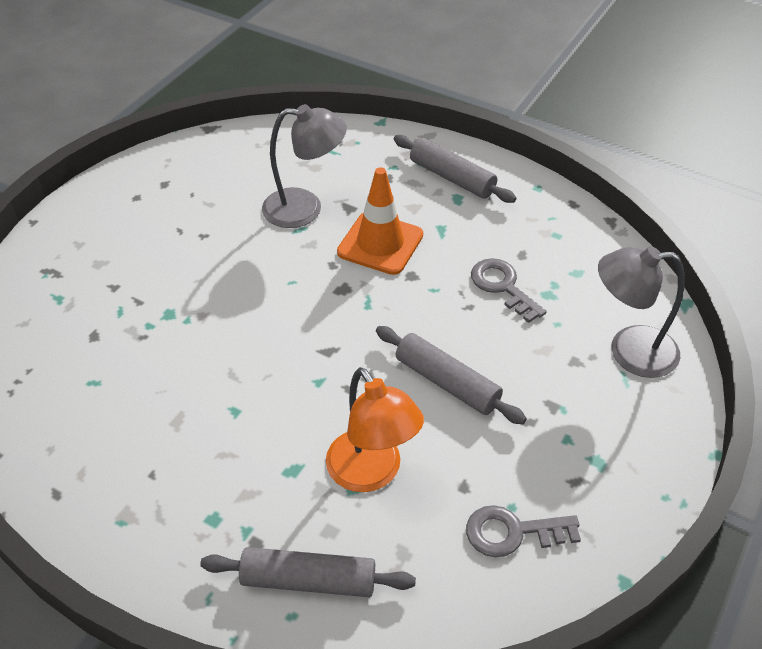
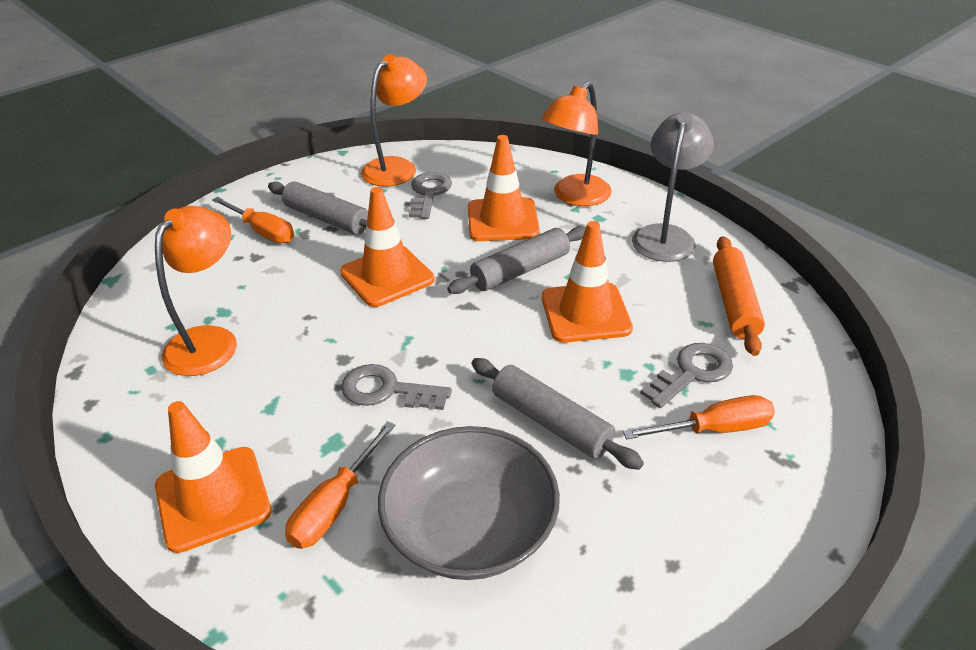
grey bowl: none = 0 -> [378,426,560,580] = 1
grey key: [466,505,581,557] [471,258,547,323] = 2 -> [341,364,452,410] [409,172,452,219] [640,343,733,408] = 3
grey lamp: [262,104,347,228] [598,246,685,378] = 2 -> [632,112,714,262] = 1
orange lamp: [326,367,424,492] = 1 -> [155,206,237,376] [361,54,427,186] [541,82,612,206] = 3
orange rolling pin: none = 0 -> [713,236,765,356] = 1
orange screwdriver: none = 0 -> [212,197,294,243] [285,421,395,549] [623,395,775,440] = 3
orange traffic cone: [337,167,423,275] = 1 -> [155,401,271,553] [340,187,435,307] [468,135,540,241] [542,221,633,343] = 4

